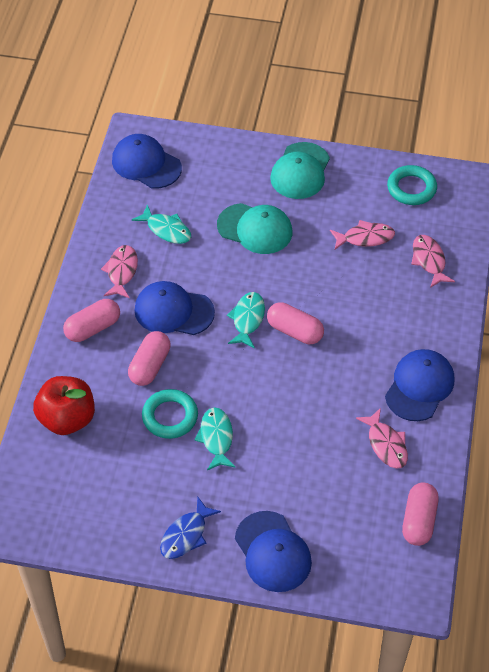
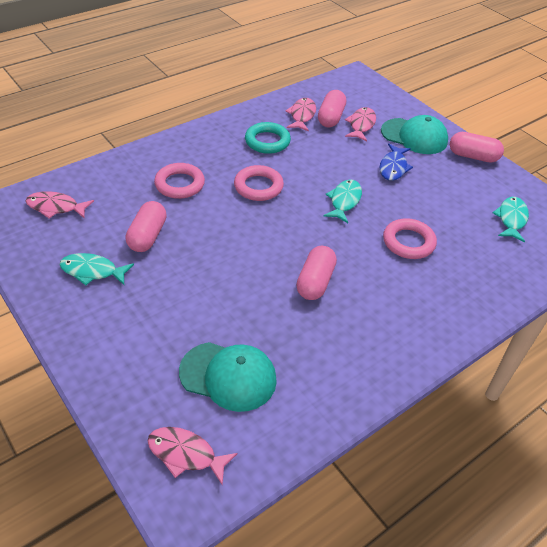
blue cap: [112,134,182,189] [134,281,215,335] [235,511,312,592] [385,349,454,421] = 4 -> none = 0
pink ring: none = 0 -> [154,163,205,199] [234,165,284,201] [383,218,437,259] = 3
red apple: [33,376,95,435] = 1 -> none = 0
turquoise ring: [142,389,198,439] [387,165,437,205] = 2 -> [245,122,291,154] = 1

